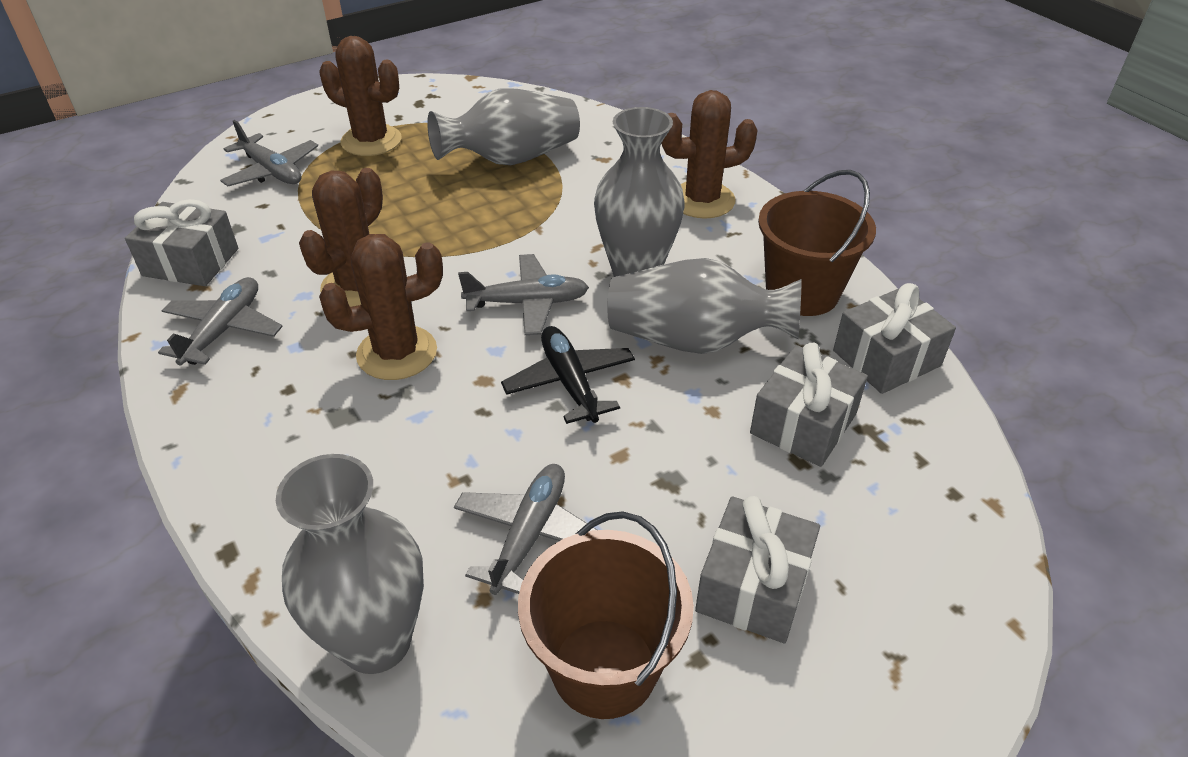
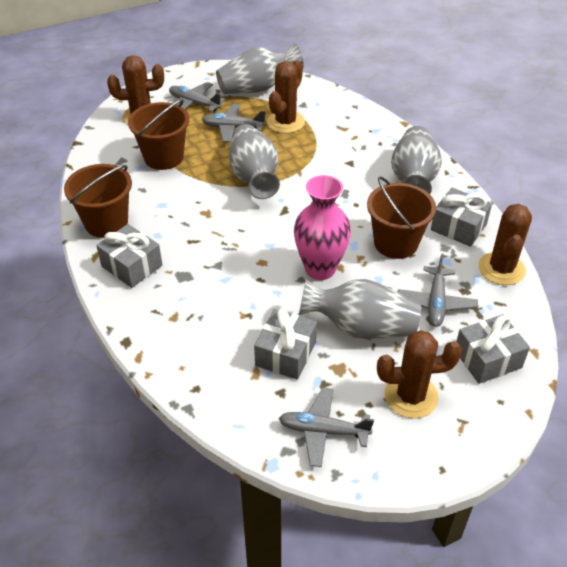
black plane: [501,326,635,424] = 1 -> none = 0
brown bucket: [518,511,694,719] [758,170,876,316] = 2 -> [64,164,132,238] [128,99,189,170] [367,177,436,259] = 3
pink vase: none = 0 -> [294,175,351,280] = 1

